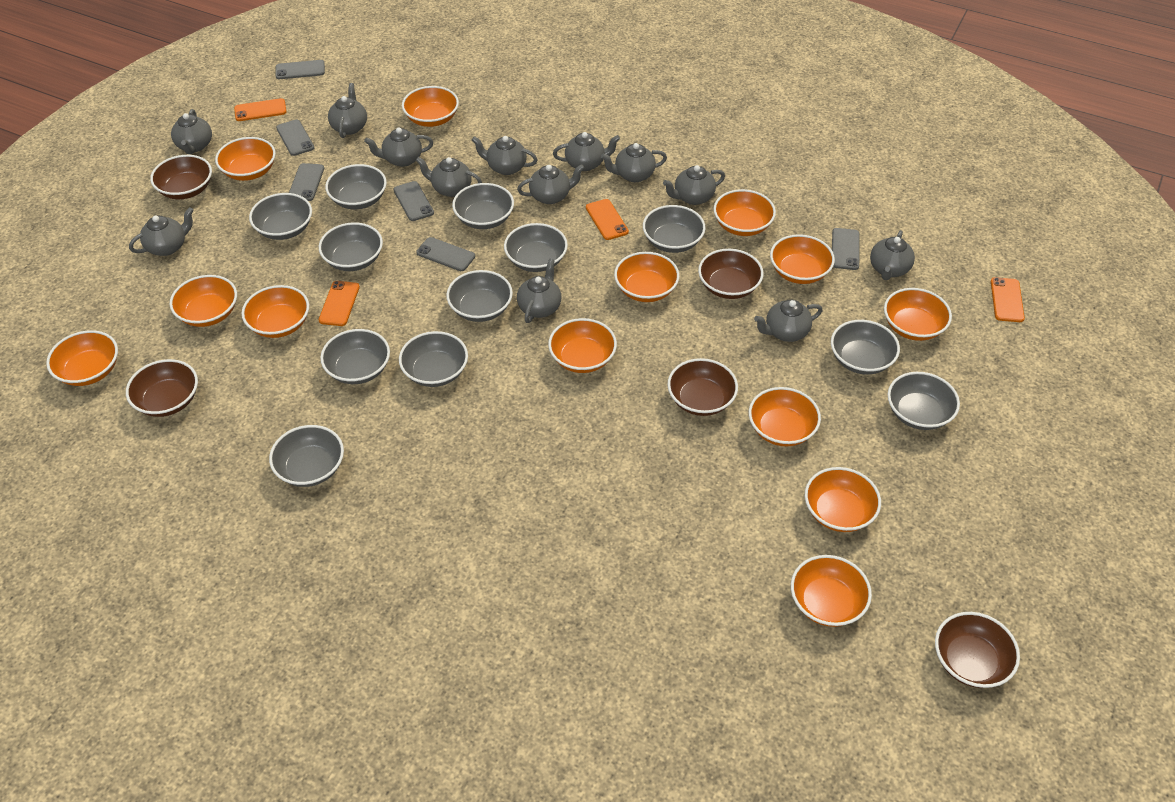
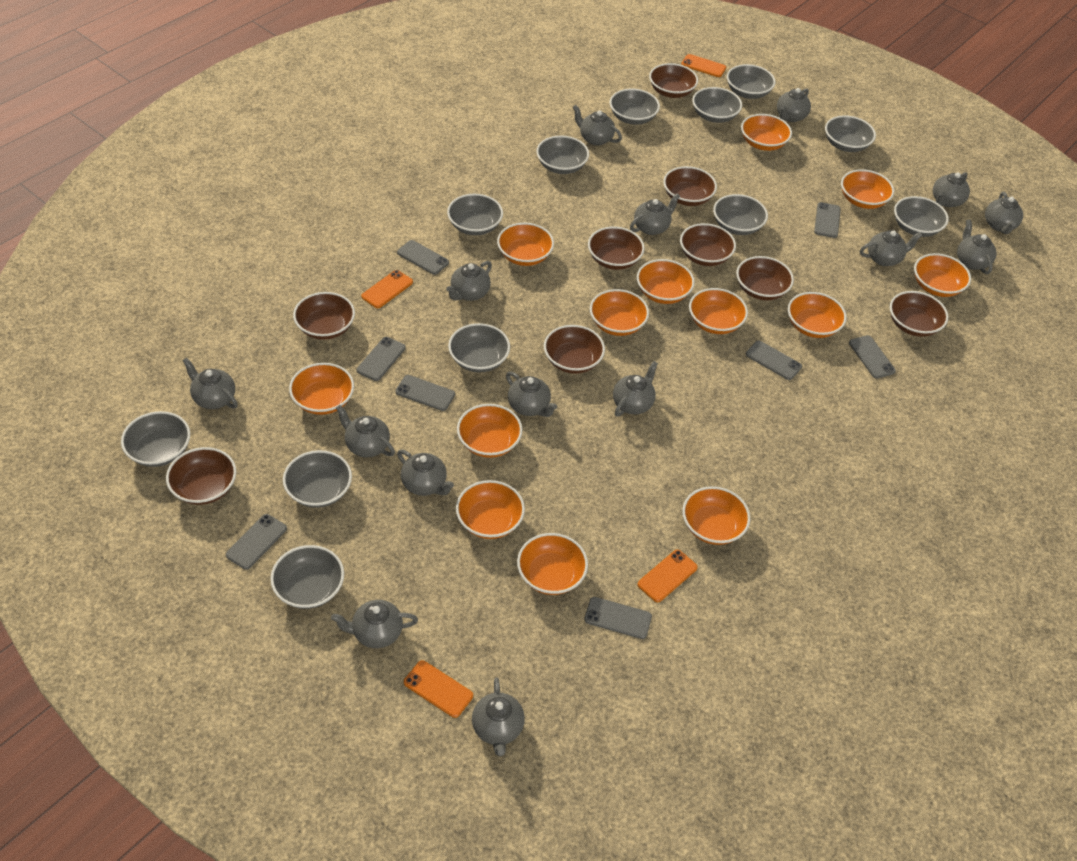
brown bowl: [126,359,198,417] [150,155,212,199] [667,358,738,416] [698,249,764,299] [935,612,1020,688] = 5 -> [166,447,236,505] [293,292,355,340] [544,325,605,374] [588,226,645,270] [649,63,698,98] [663,166,717,206] [680,223,736,266] [736,256,794,300] [890,291,948,337] = 9
grey phone: [275,60,325,79] [276,120,314,156] [289,163,324,201] [393,181,434,221] [416,237,475,271] [832,228,860,270] = 6 -> [226,514,287,570] [357,337,406,381] [395,375,455,411] [397,240,449,275] [584,597,652,639] [746,340,802,380] [814,202,841,238] [849,335,896,379] = 8
grey teapot: [129,207,194,256] [171,109,212,154] [328,83,367,138] [364,127,433,167] [416,157,482,197] [472,136,538,175] [517,164,584,204] [517,259,561,323] [553,132,620,171] [601,143,667,182] [663,165,725,205] [754,299,823,342] [870,230,915,280] = 13 -> [182,358,238,409] [331,600,418,648] [336,405,395,457] [397,449,454,496] [446,261,492,301] [472,678,525,756] [506,371,557,417] [572,105,622,146] [613,361,658,416] [630,193,680,235] [777,88,811,122] [860,230,922,266] [933,172,970,207] [957,219,997,274] [985,192,1023,234] = 15

